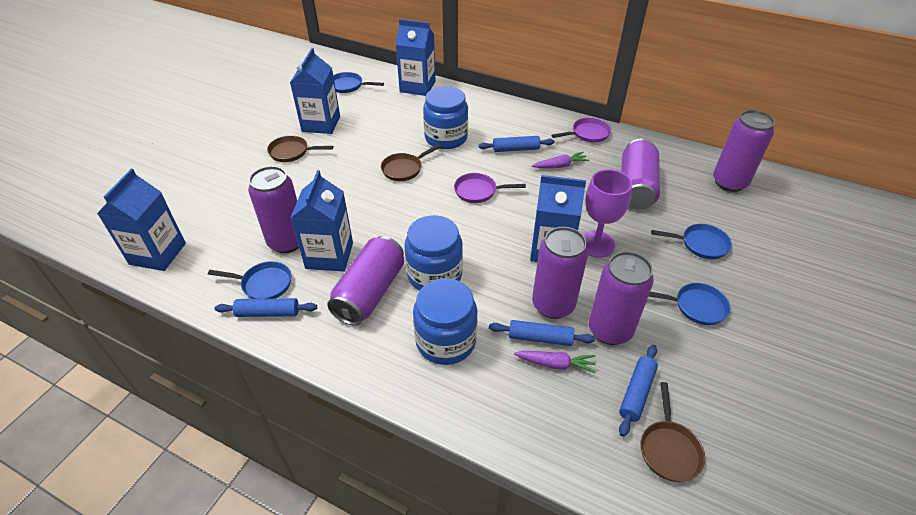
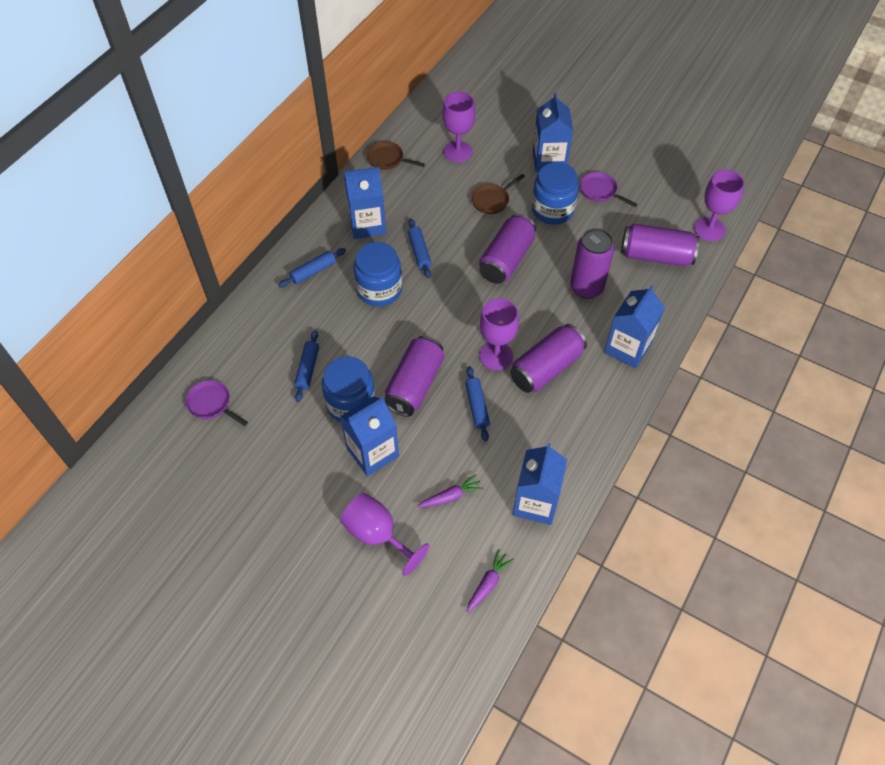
blue pan: [208,261,292,299] [333,72,384,93] [649,283,731,325] [651,224,732,259] = 4 -> none = 0
brown pan: [267,136,333,162] [381,144,441,181] [641,382,705,482] = 3 -> [367,141,425,170] [471,174,525,214] = 2
purple can: [248,166,299,253] [327,236,404,326] [532,227,588,319] [589,251,654,345] [621,139,660,210] [713,110,775,192] = 6 -> [385,336,444,417] [479,214,536,284] [510,324,587,393] [570,228,614,299] [621,223,700,266] = 5
purple goblet: [583,169,632,258] = 1 -> [340,493,429,576] [442,92,475,162] [479,298,519,370] [694,170,744,241] = 4

